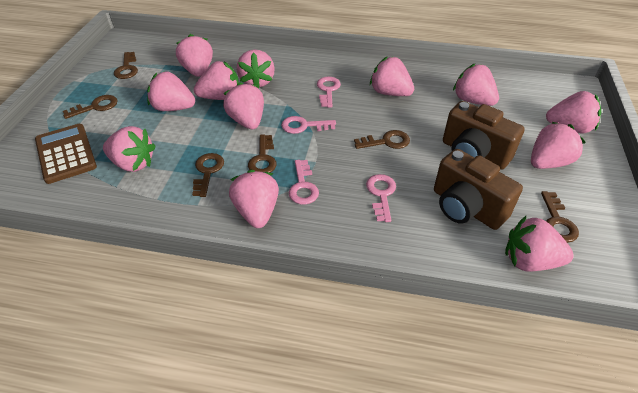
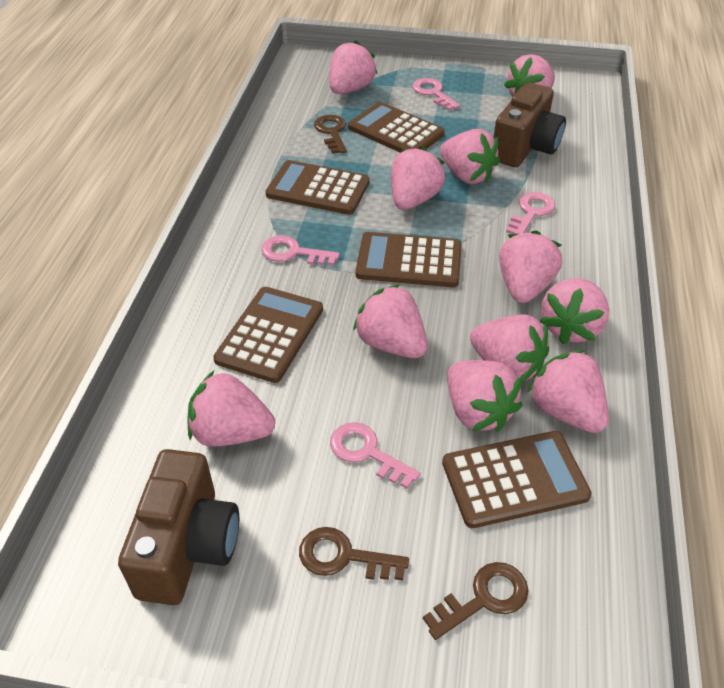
brown calculator: [35,124,97,184] = 1 -> [213,287,323,383] [266,160,370,215] [348,102,445,153] [356,232,462,287] [442,431,592,528] = 5
brown key: [63,95,118,119] [114,52,138,79] [192,153,224,197] [248,134,277,173] [354,130,410,149] [541,191,579,243] = 6 -> [299,527,409,581] [314,115,347,154] [423,562,529,640] = 3
pink strawberry: [103,126,156,172] [147,71,195,111] [176,34,213,77] [194,61,239,100] [223,82,264,130] [229,170,279,228] [237,49,275,88] [370,56,414,96] [453,63,499,106] [505,216,574,272] [531,122,586,169] [546,91,601,134] = 12 -> [187,371,275,447] [329,40,377,94] [353,284,428,358] [391,146,445,210] [440,129,500,184] [447,360,522,432] [470,315,549,383] [499,230,562,303] [504,54,555,97] [527,350,609,433] [539,278,609,344] = 11

